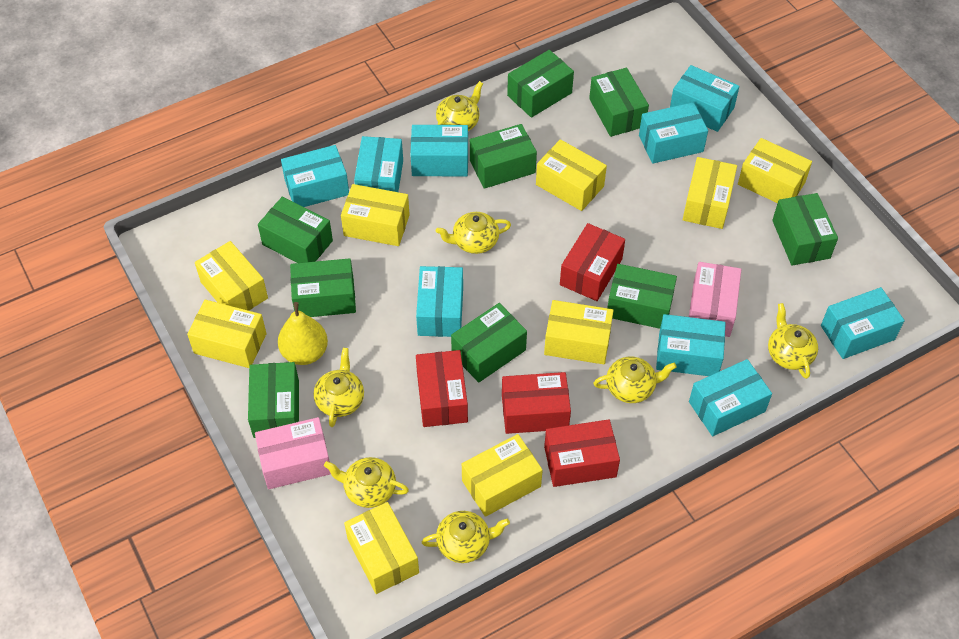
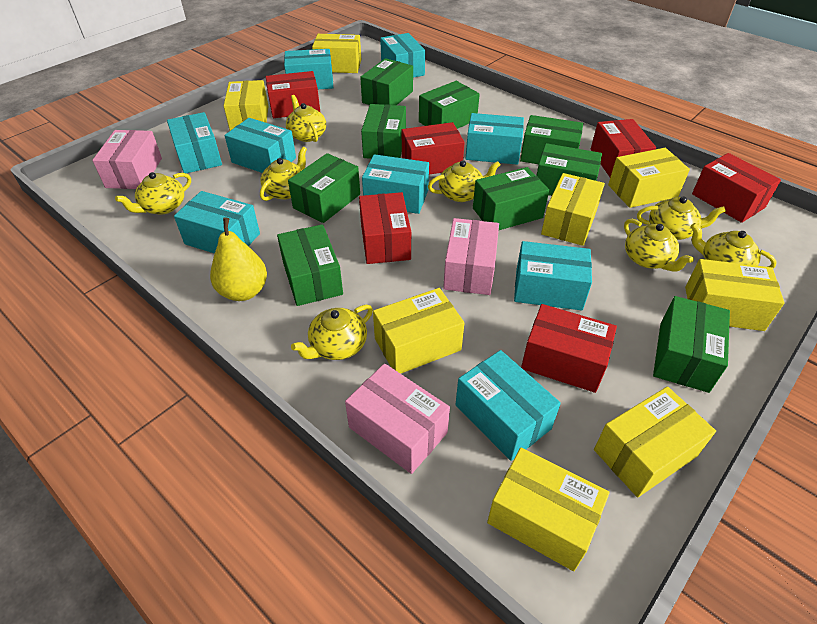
pink box: [255,417,331,489] [689,262,741,337] = 2 -> [92,130,162,189] [345,364,450,474] [443,218,499,295] = 3
red box: [416,350,468,427] [502,372,571,434] [544,419,620,487] [560,223,625,301] = 4 -> [266,71,320,118] [359,192,411,264] [402,122,465,175] [521,304,617,393] [591,119,656,177] [692,153,781,223] = 6
yellow box: [187,300,267,368] [195,241,268,311] [341,184,410,246] [344,502,419,594] [462,434,543,517] [536,139,607,211] [544,300,614,364] [683,157,737,229] [738,138,812,203] = 9 -> [224,80,268,131] [312,34,361,73] [373,288,464,374] [487,448,610,571] [541,173,605,246] [594,387,716,497] [608,148,690,208] [685,259,785,331] = 8
yellow teapot: [314,348,364,427] [324,457,409,508] [422,511,510,563] [436,81,483,131] [436,212,511,254] [594,356,676,403] [768,303,818,379] = 7 -> [115,172,191,214] [260,147,307,201] [286,95,326,142] [291,305,373,360] [428,160,500,202] [624,219,694,272] [637,196,726,240] [690,223,777,268] = 8

